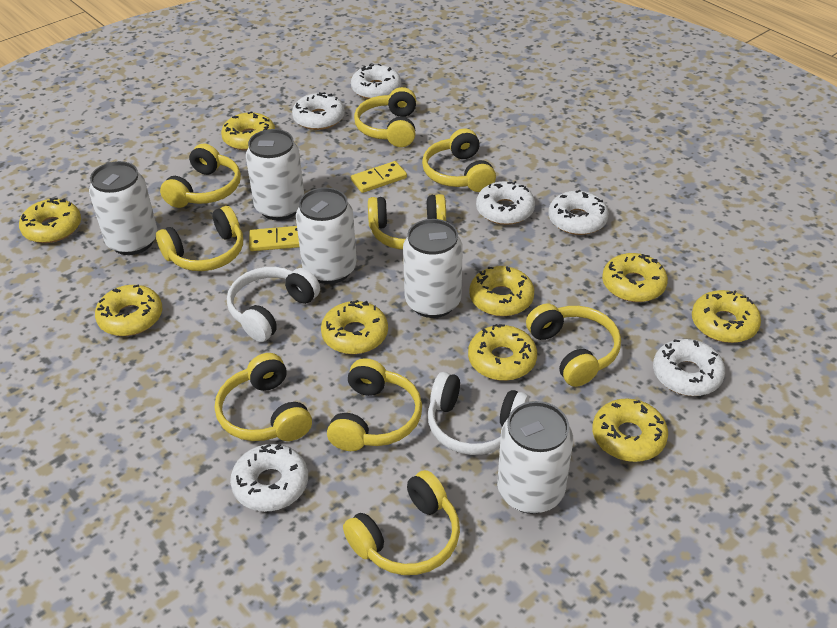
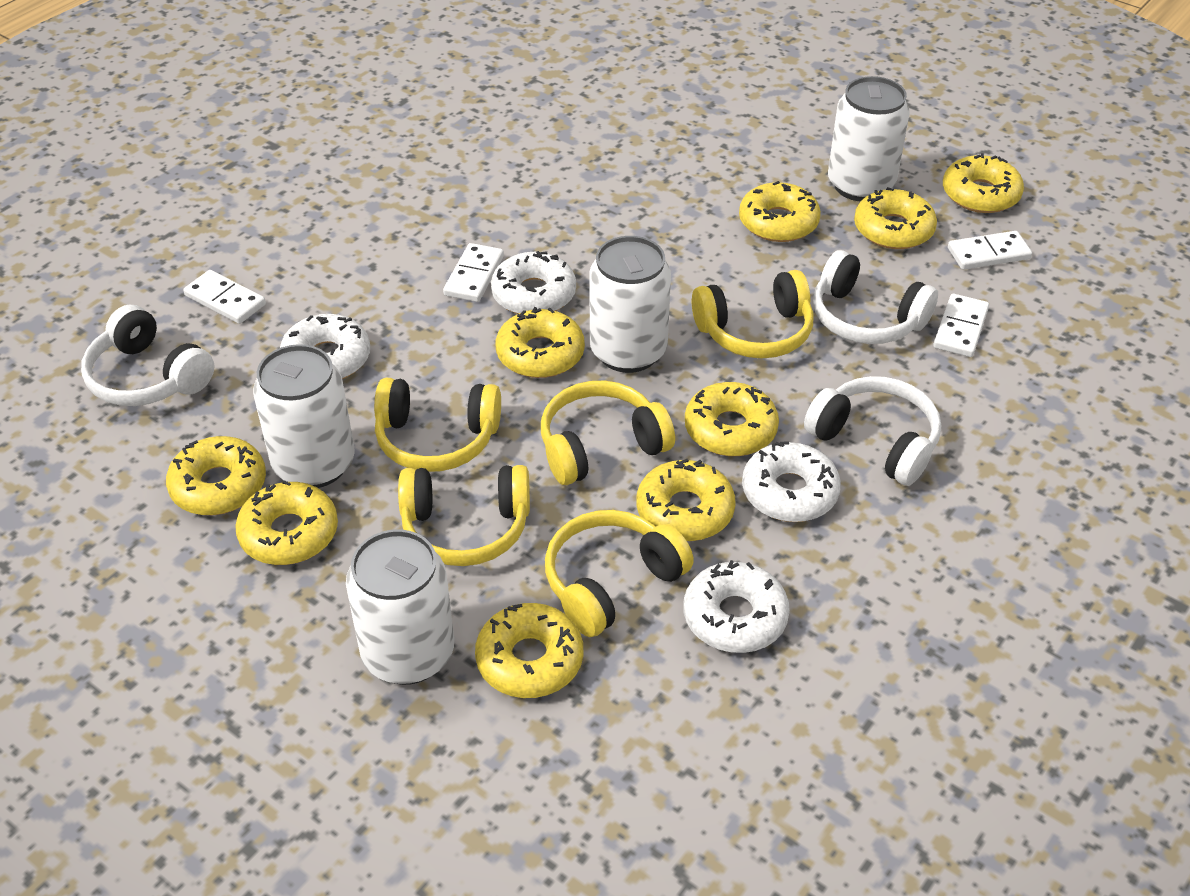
white can: [89,161,158,255] [246,129,304,220] [296,188,357,284] [403,219,463,318] [497,401,573,514] = 5 -> [253,344,355,488] [346,529,454,685] [590,236,671,373] [828,76,910,201] = 4
white domino: none = 0 -> [183,270,266,324] [443,243,504,302] [933,294,989,357] [948,231,1032,270] = 4
white donut: [230,444,308,512] [292,92,345,130] [351,64,401,99] [476,181,535,225] [548,190,609,235] [653,339,725,396] = 6 -> [280,314,370,379] [491,251,576,314] [683,560,790,653] [742,442,841,522] = 4
white headphones: [227,267,320,342] [428,372,529,455] = 2 -> [81,305,215,406] [804,376,941,486] [813,250,938,344] = 3
yellow domino: [249,226,300,251] [351,161,407,193] = 2 -> none = 0
yellow headphones: [156,206,243,271] [160,143,241,208] [215,353,312,441] [327,358,422,451] [343,470,460,575] [354,87,416,147] [368,194,446,250] [422,128,496,192] [526,304,621,387] = 9 -> [374,378,501,472] [398,465,530,566] [541,381,675,485] [545,510,694,637] [692,270,814,358] = 5

